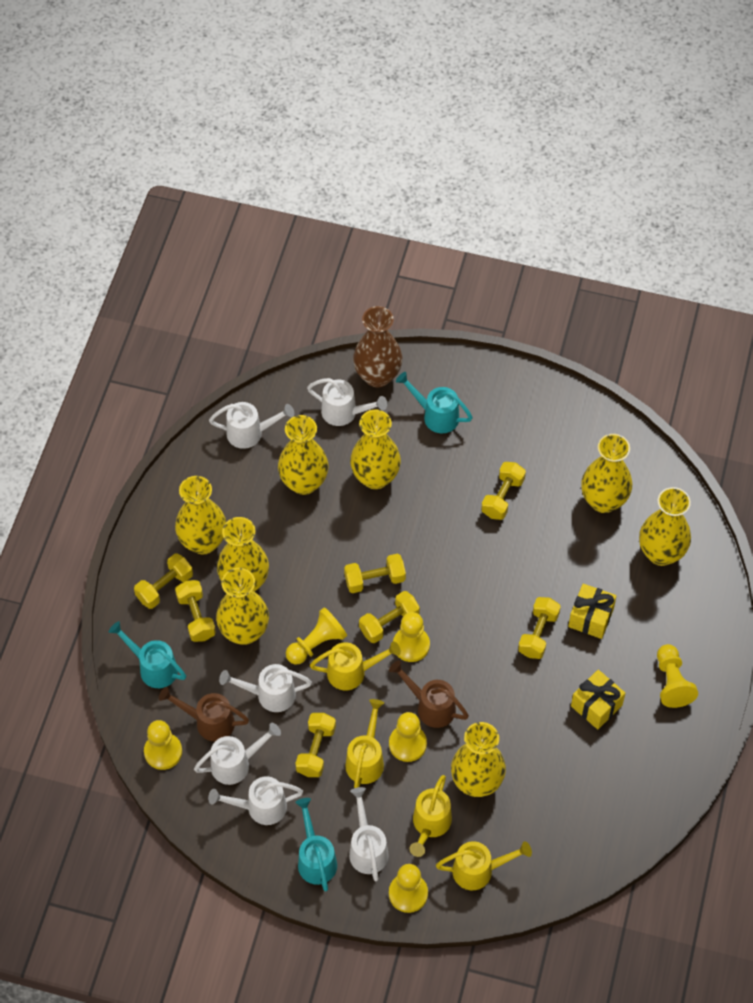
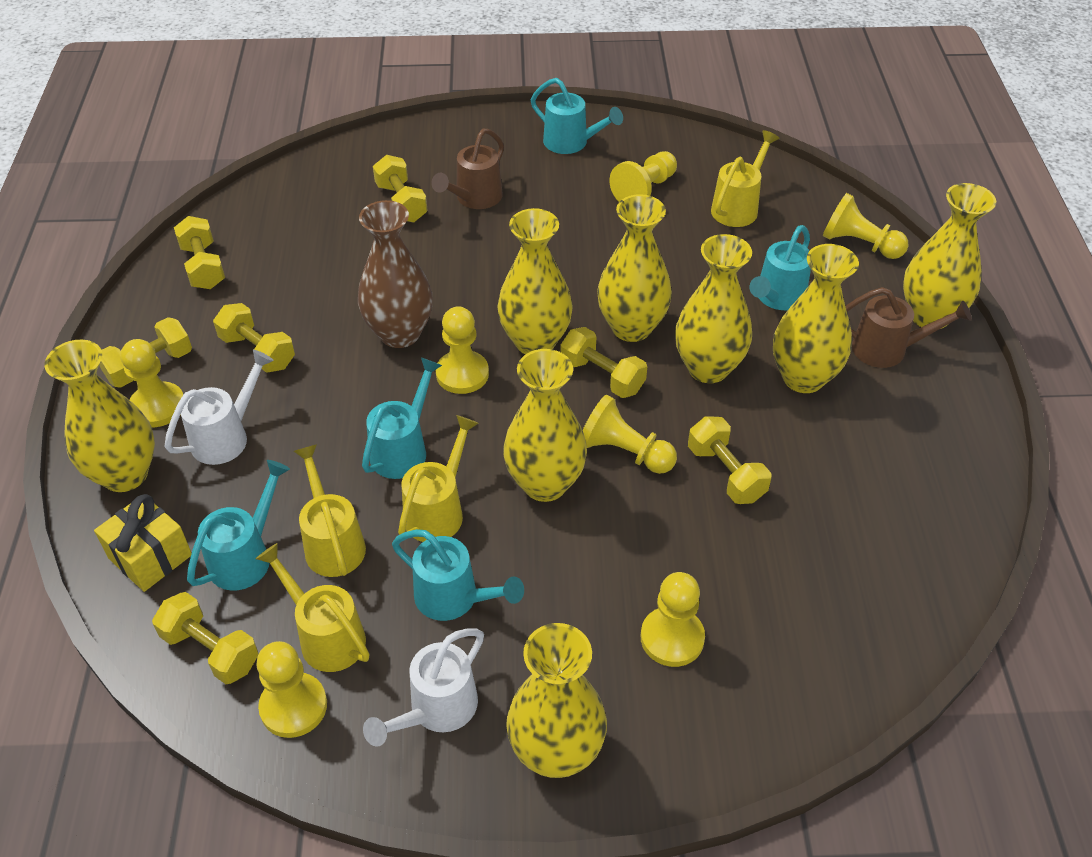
turquoise watering can: [109,621,186,688] [295,798,337,892] [396,372,473,433] = 3 -> [187,460,290,590] [362,358,442,479] [392,529,524,621] [531,78,623,154] [749,225,811,310] = 5
white watering can: [194,723,281,785] [208,776,303,825] [209,402,294,449] [219,664,312,712] [307,378,387,426] [349,787,389,882] = 6 -> [165,350,274,465] [363,628,484,746] = 2
yellow gift: [568,584,616,639] [571,670,625,729] = 2 -> [94,494,192,592] = 1
yellow pawn: [144,720,182,770] [286,607,347,664] [389,712,427,762] [389,864,428,913] [393,612,430,662] [657,644,698,708] = 6 -> [121,339,183,427] [256,641,327,738] [436,306,489,394] [583,395,677,474] [609,151,677,202] [641,572,705,667] [823,193,908,259] = 7

